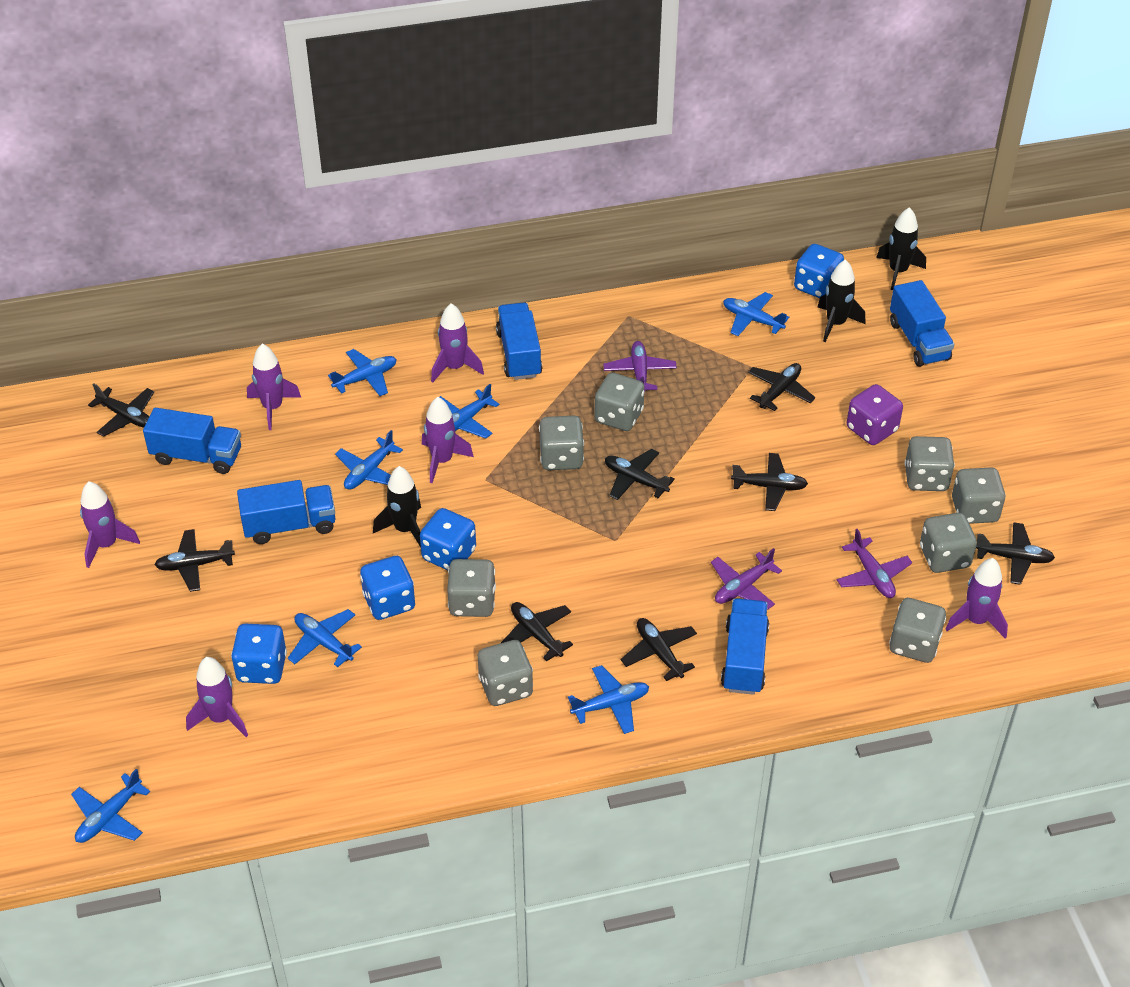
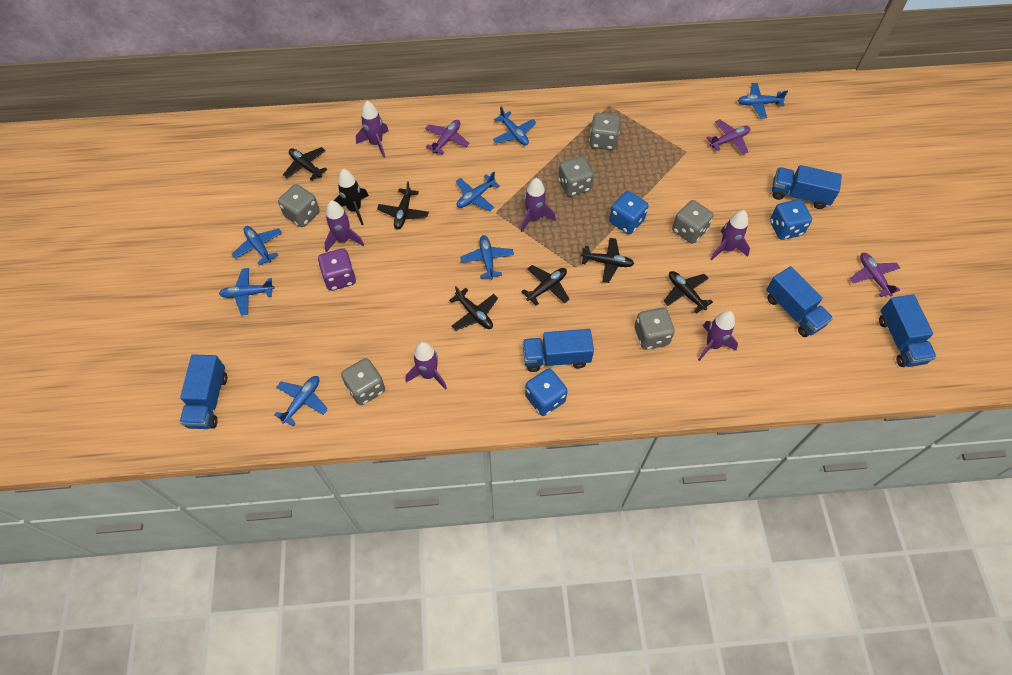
black plane: [88,383,154,437] [155,529,235,592] [501,602,573,661] [605,449,675,500] [621,618,697,681] [731,453,808,511] [748,363,815,411] [976,522,1055,585] = 8 -> [283,147,327,181] [377,181,429,229] [449,286,498,331] [521,265,570,306] [581,238,634,283] [663,271,713,314] = 6
black rocket: [373,466,421,547] [818,259,865,342] [876,207,926,290] = 3 -> [333,169,369,225] = 1
blue dice: [231,624,287,684] [360,556,415,620] [420,508,476,570] [794,244,844,298] = 4 -> [525,368,568,416] [609,191,648,234] [770,199,812,240] = 3
grey dice: [447,559,496,617] [478,640,533,706] [539,416,584,470] [594,373,645,431] [889,598,946,663] [905,436,955,491] [920,513,977,573] [952,467,1006,524] = 8 -> [278,184,320,227] [341,358,385,405] [558,156,594,197] [589,113,620,150] [635,308,675,350] [672,200,713,244] = 6

